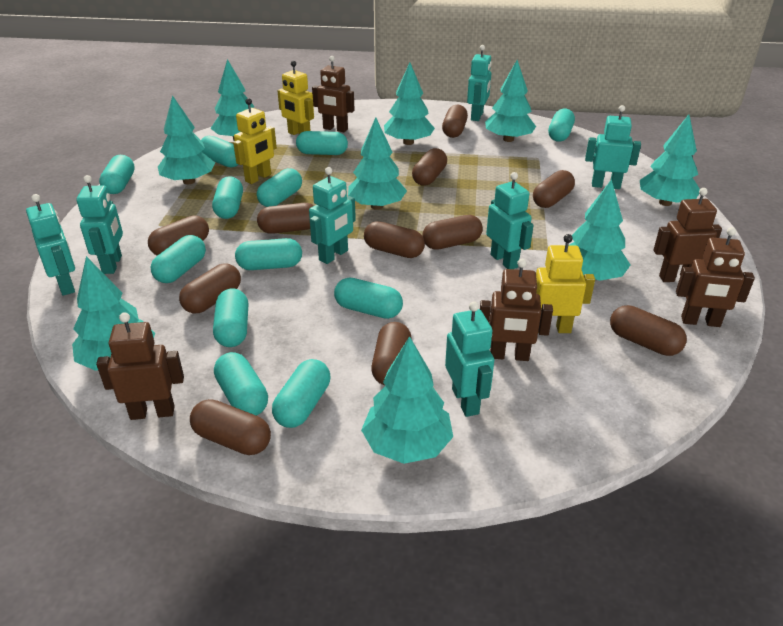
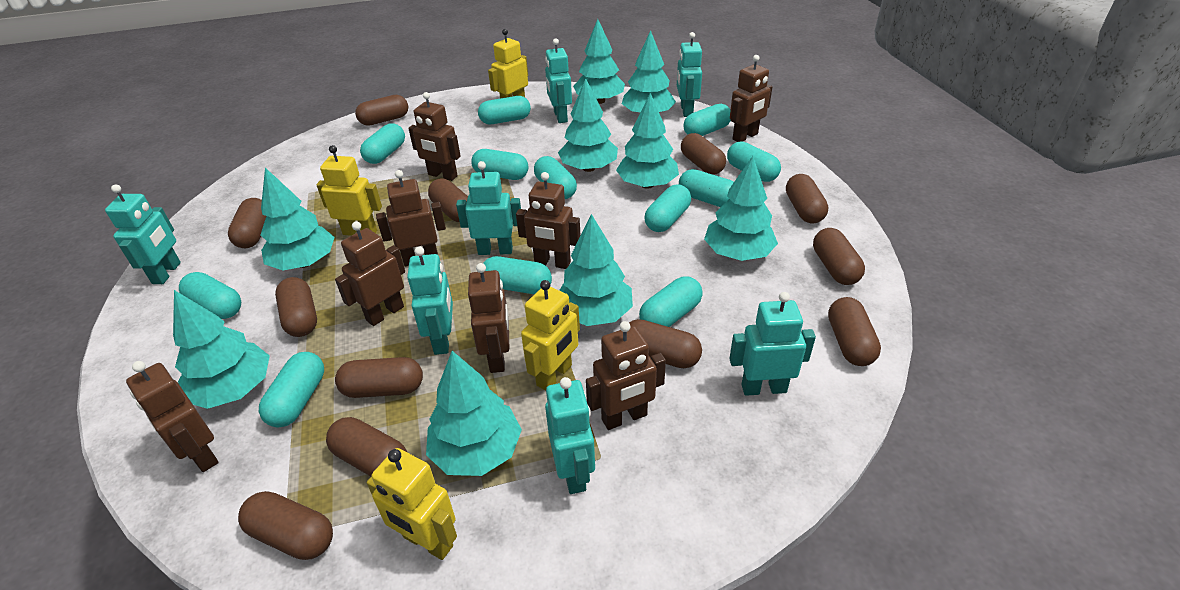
brown capsule: [148,215,209,256] [179,263,241,314] [190,399,271,455] [257,203,314,234] [364,221,425,258] [371,322,412,385] [412,148,447,186] [422,215,483,250] [442,105,468,138] [533,170,575,208] [610,305,687,356] = 11 -> [228,198,266,248] [238,491,333,560] [275,277,317,337] [326,417,408,477] [335,357,423,398] [355,95,408,126] [428,178,468,222] [629,319,702,368] [681,133,726,175] [786,174,828,224] [813,228,865,285] [828,297,881,366] = 12
brown robot: [96,312,184,420] [312,56,354,132] [480,259,553,361] [653,188,722,282] [676,227,755,327] = 5 -> [126,361,219,472] [335,221,405,326] [376,170,446,266] [408,92,461,181] [468,263,509,373] [516,172,581,269] [586,321,666,430] [730,55,772,142] = 8
yellow robot: [233,98,277,184] [277,61,314,135] [536,234,595,333] = 3 -> [317,145,382,236] [367,448,457,560] [488,29,528,98] [521,280,580,390] = 4

